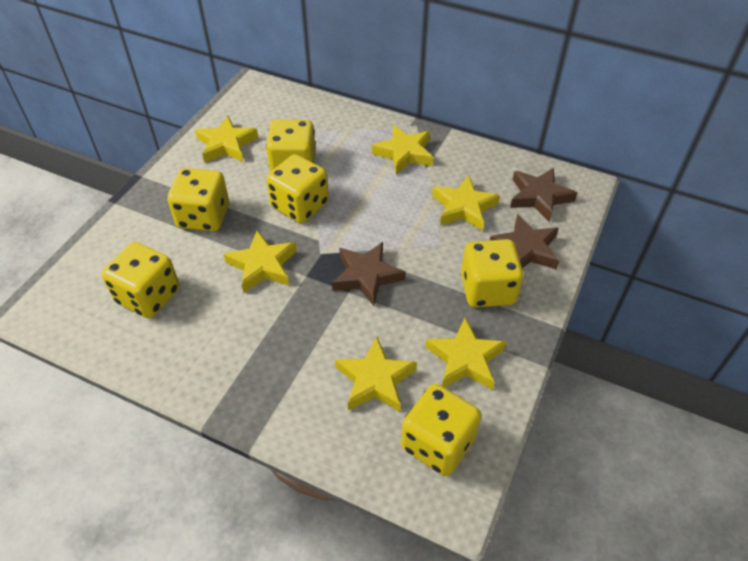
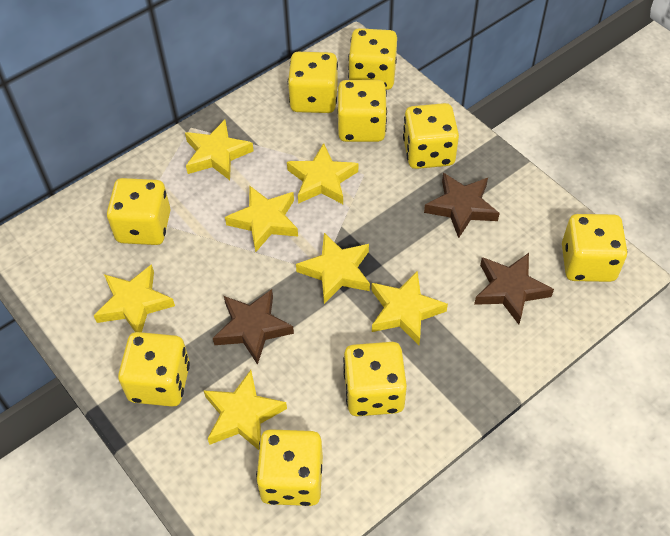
yellow dice: [101,242,179,318] [167,168,229,232] [266,120,316,172] [266,154,329,223] [401,384,481,476] [461,239,524,308] = 6 -> [107,178,171,245] [118,332,190,407] [256,429,323,506] [288,52,338,113] [337,80,387,142] [343,342,407,416] [348,28,397,90] [403,103,459,169] [562,214,627,282] = 9
yellow star: [195,116,258,163] [224,230,297,293] [335,337,417,412] [372,125,433,175] [425,318,506,390] [432,175,500,231] = 6 -> [94,264,175,332] [185,120,254,180] [203,370,287,450] [225,186,298,252] [287,143,358,204] [296,233,370,304] [371,271,448,345] = 7

